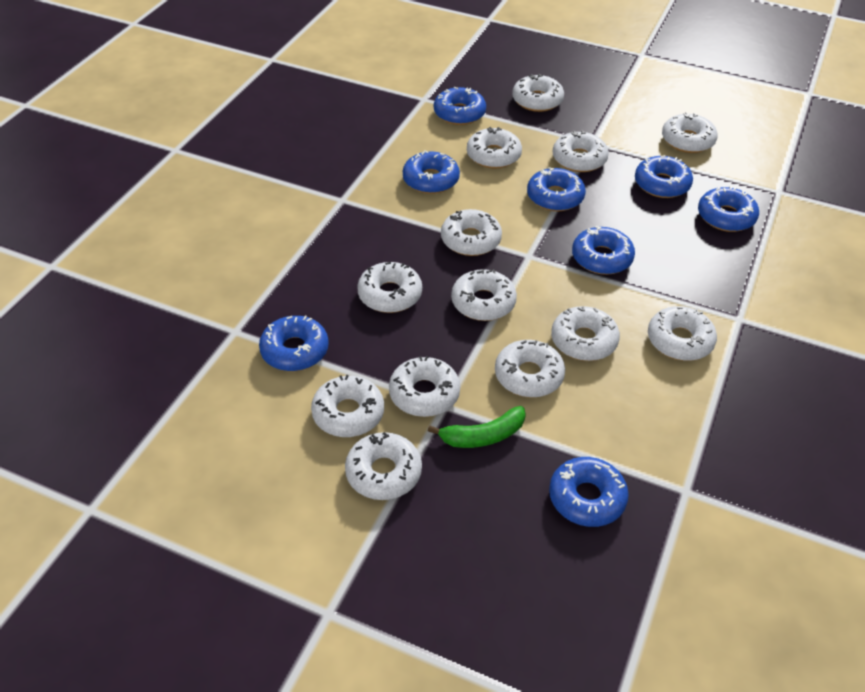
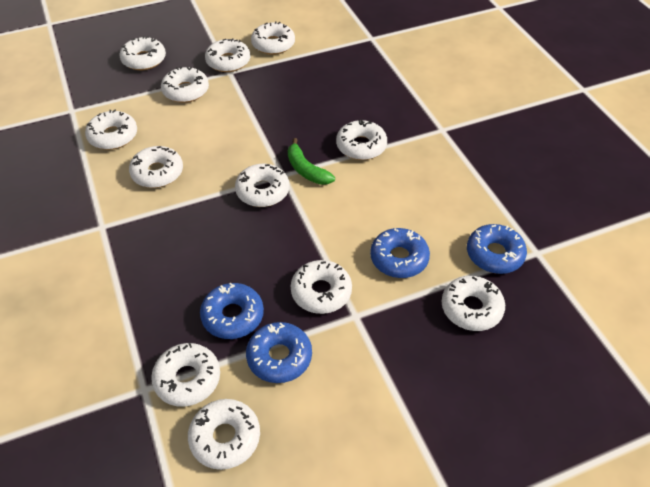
blue donut: [259,316,329,371] [403,150,460,194] [434,87,486,125] [527,167,586,211] [549,457,629,527] [572,226,635,275] [635,155,693,198] [698,186,759,232] = 8 -> [200,283,264,339] [246,322,312,383] [370,228,430,278] [467,224,527,274] = 4
white donut: [311,375,384,437] [345,432,422,500] [357,262,422,313] [389,356,460,417] [441,209,502,256] [451,269,517,321] [467,127,522,169] [495,340,565,398] [512,74,564,112] [551,306,620,361] [552,131,609,172] [648,306,717,361] [662,112,718,153] = 13 -> [85,109,137,150] [120,36,166,70] [129,146,183,188] [151,343,220,407] [161,66,209,103] [188,399,260,470] [205,38,250,72] [235,164,289,207] [251,21,295,55] [291,260,352,314] [336,119,387,160] [442,276,505,331] = 12

